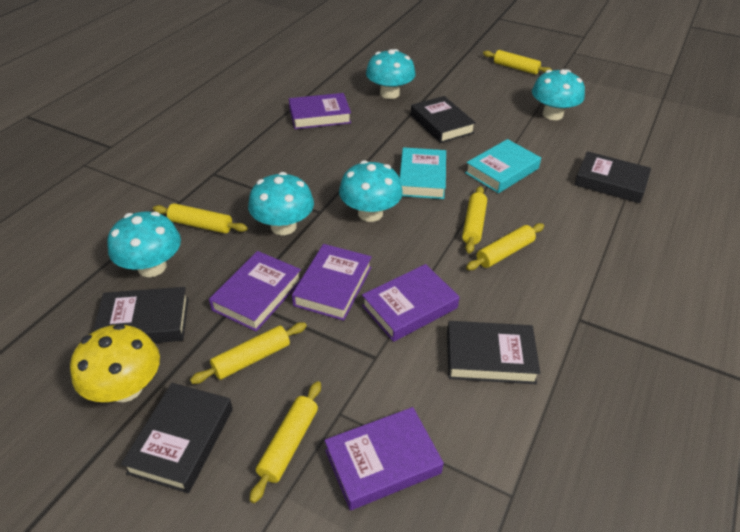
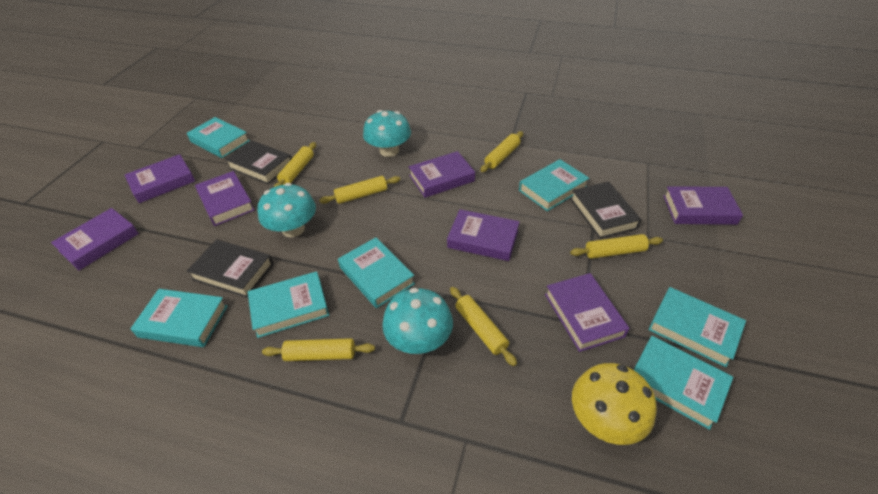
black book: [93,287,189,343] [121,383,233,493] [411,96,476,143] [447,321,540,384] [574,151,651,203] = 5 -> [187,239,273,298] [225,140,292,184] [570,182,641,239] = 3
purple book: [209,251,301,332] [289,93,351,129] [292,244,372,321] [324,407,444,510] [362,264,459,342] = 5 -> [51,208,139,271] [125,154,195,203] [195,171,255,226] [409,151,475,198] [447,209,520,261] [545,273,630,352] [663,186,743,225] = 7
turquoise book: [400,147,446,199] [465,139,541,193] = 2 -> [130,289,228,347] [187,117,250,158] [248,271,329,338] [338,237,415,308] [519,159,589,211] [634,336,733,430] [648,287,746,367] = 7
turquoise mushroom: [107,211,181,277] [248,172,314,235] [339,160,403,222] [366,49,416,99] [532,69,585,120] = 5 -> [258,183,316,237] [363,110,411,157] [382,288,453,354] = 3

